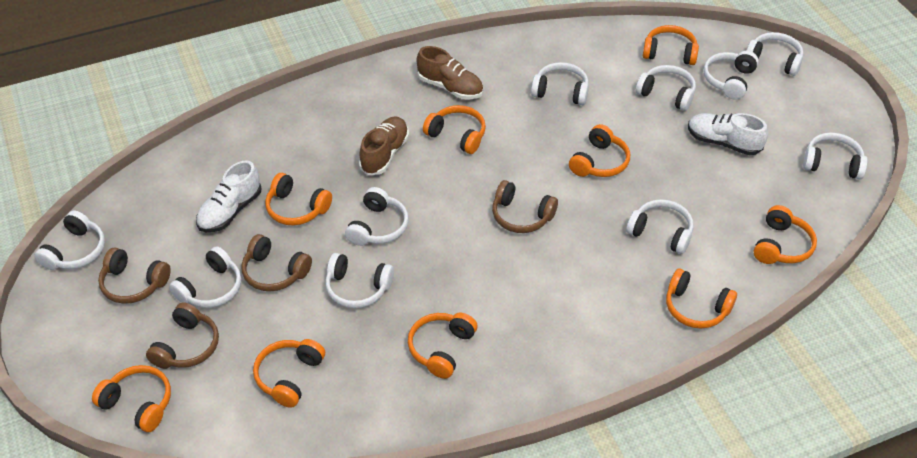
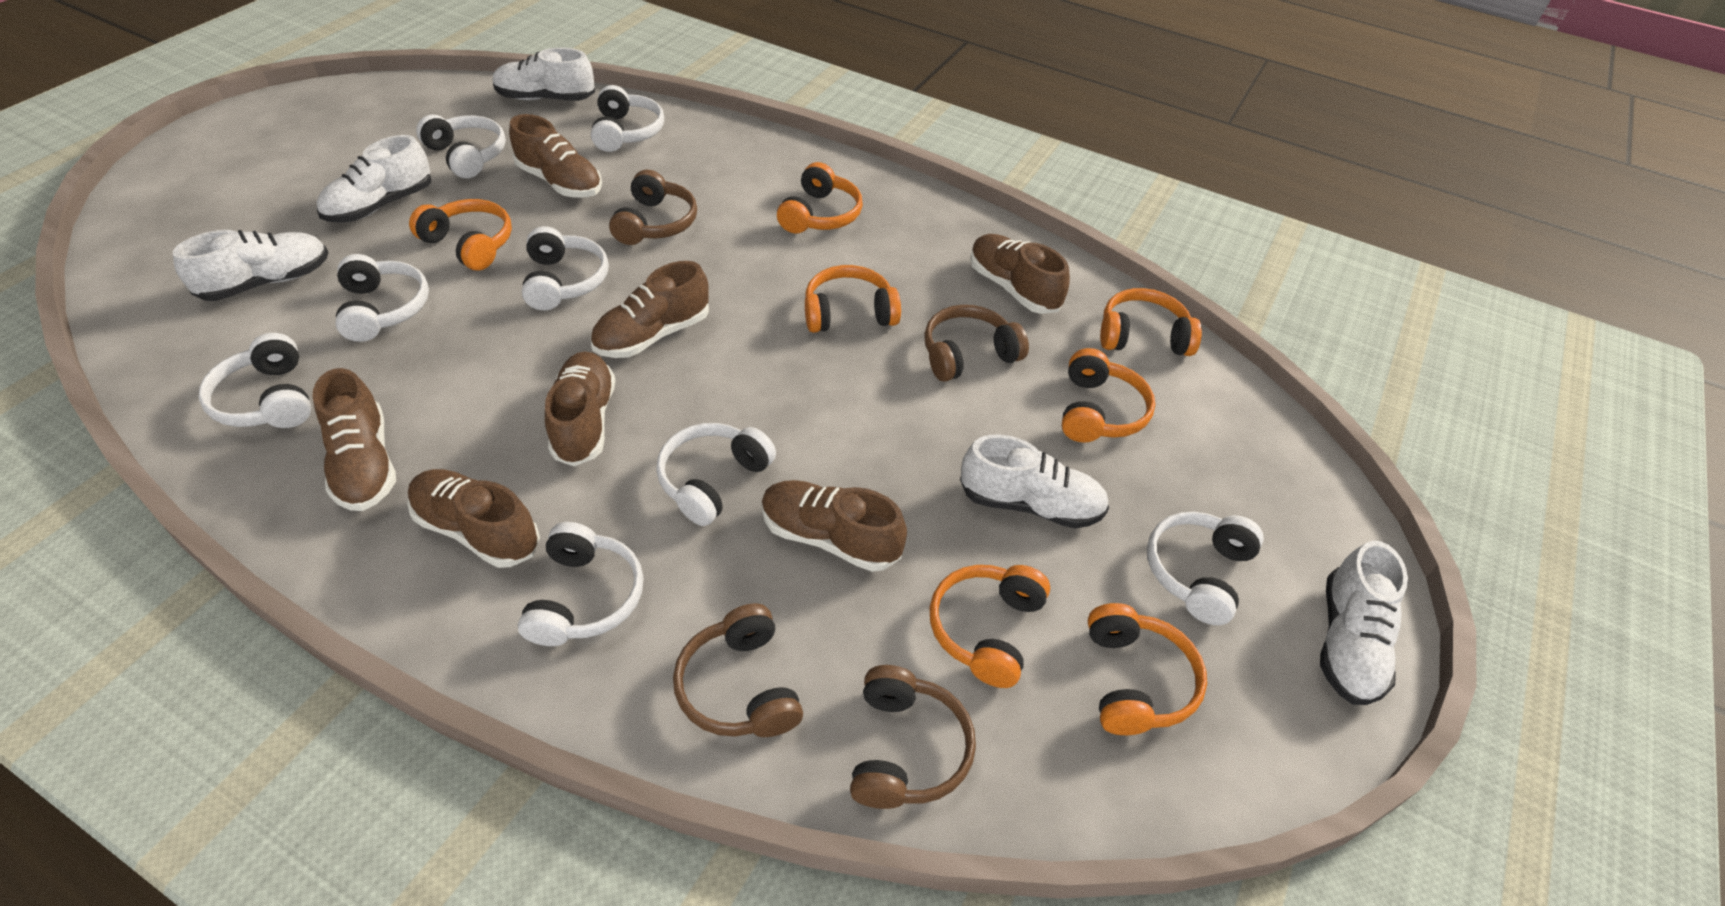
brown shoe: [359,116,409,175] [417,46,483,100] = 2 -> [313,368,396,511] [407,469,540,568] [509,114,602,197] [545,351,616,466] [590,261,709,358] [761,480,907,572] [970,234,1070,314] = 7
orange headphones: [92,365,171,432] [253,339,325,408] [265,173,332,225] [408,313,477,379] [423,105,486,154] [569,124,630,177] [643,25,699,65] [666,268,737,329] [754,205,817,264] = 9 -> [409,199,512,271] [777,162,863,233] [805,265,901,333] [929,565,1050,688] [1062,348,1155,443] [1088,603,1207,735] [1100,288,1202,356] = 7
white headphones: [34,211,105,270] [169,246,241,308] [325,253,394,308] [345,187,409,246] [531,62,589,105] [626,199,693,254] [636,65,696,111] [703,51,759,100] [746,32,803,76] [803,133,868,180] = 10 -> [198,333,311,428] [335,254,429,342] [416,115,506,178] [518,522,644,646] [522,226,609,310] [591,85,664,152] [656,423,776,526] [1147,512,1264,625] = 8
white shoe: [196,161,262,232] [688,113,768,155] = 2 -> [173,230,328,301] [317,135,431,223] [493,48,595,101] [960,434,1109,529] [1320,541,1408,705] = 5

